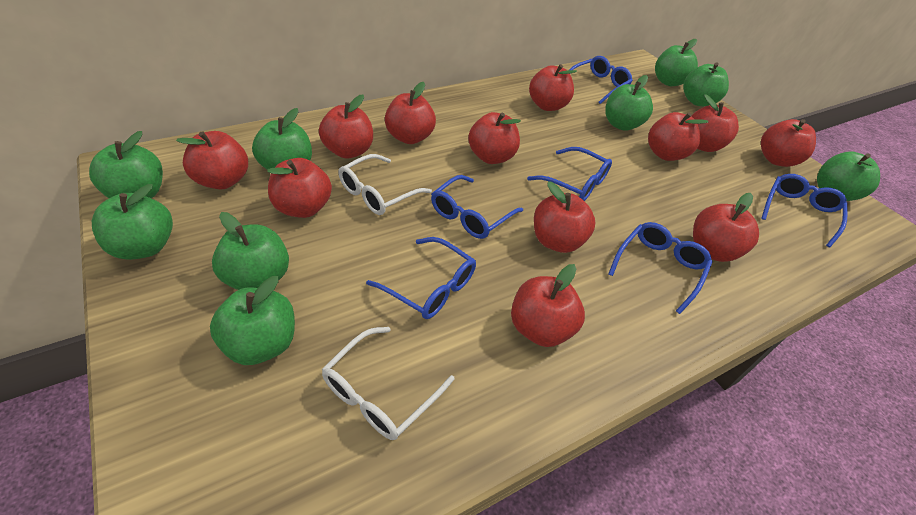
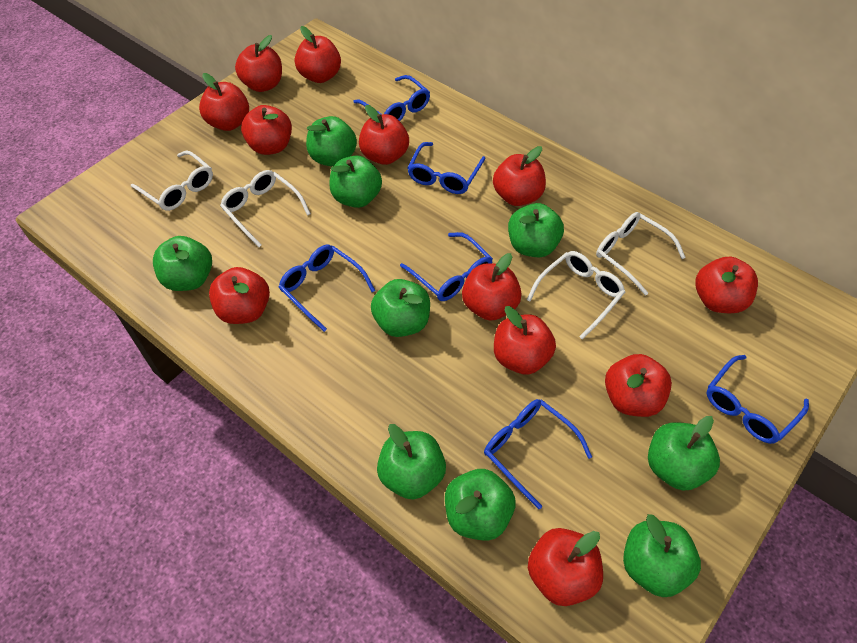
white glasses: [322,327,454,440] [339,154,432,215] = 2 -> [131,150,213,211] [220,170,311,247] [527,251,625,340] [596,212,686,296] = 4

